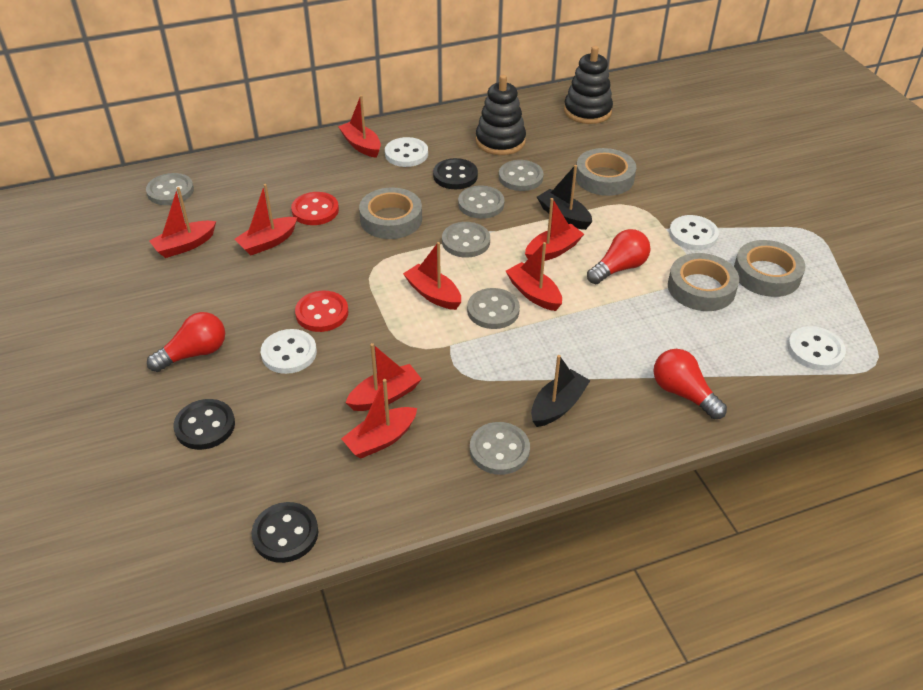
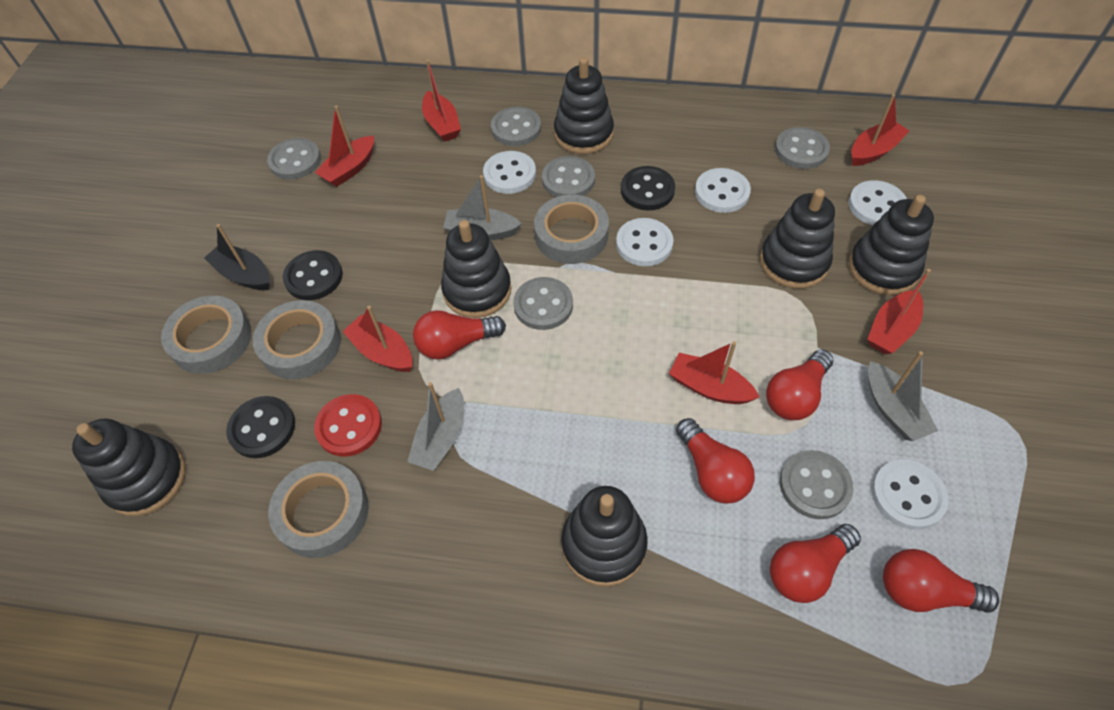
black boat: [531,355,590,427] [537,165,592,230] = 2 -> [204,224,270,290] = 1
black stacking toy: [476,75,526,155] [564,46,613,124] = 2 -> [72,419,186,516] [441,220,511,318] [554,57,614,154] [561,486,648,587] [760,189,835,289] [849,195,934,295] = 6
grey boat: none = 0 -> [407,382,464,471] [443,175,522,240] [868,351,938,441] = 3
red boat: [149,187,216,258] [234,184,297,255] [338,95,381,158] [341,379,417,459] [345,343,422,411] [403,242,461,310] [506,242,562,311] [525,198,584,261] = 8 -> [315,106,374,187] [342,306,412,372] [422,60,461,142] [669,341,759,404] [851,94,909,166] [867,269,931,354] = 6
red button: [291,192,339,225] [295,291,348,332] = 2 -> [314,394,382,456] = 1
red light bulb: [147,312,225,372] [587,229,650,284] [653,349,727,419] = 3 -> [413,310,506,359] [676,418,755,504] [766,349,833,420] [770,524,861,603] [883,549,999,613] = 5
white button: [261,329,317,374] [385,137,428,167] [669,215,719,250] [788,326,846,370] = 4 -> [483,151,536,194] [616,218,673,266] [695,168,751,213] [848,180,907,225] [871,459,948,530] = 5

